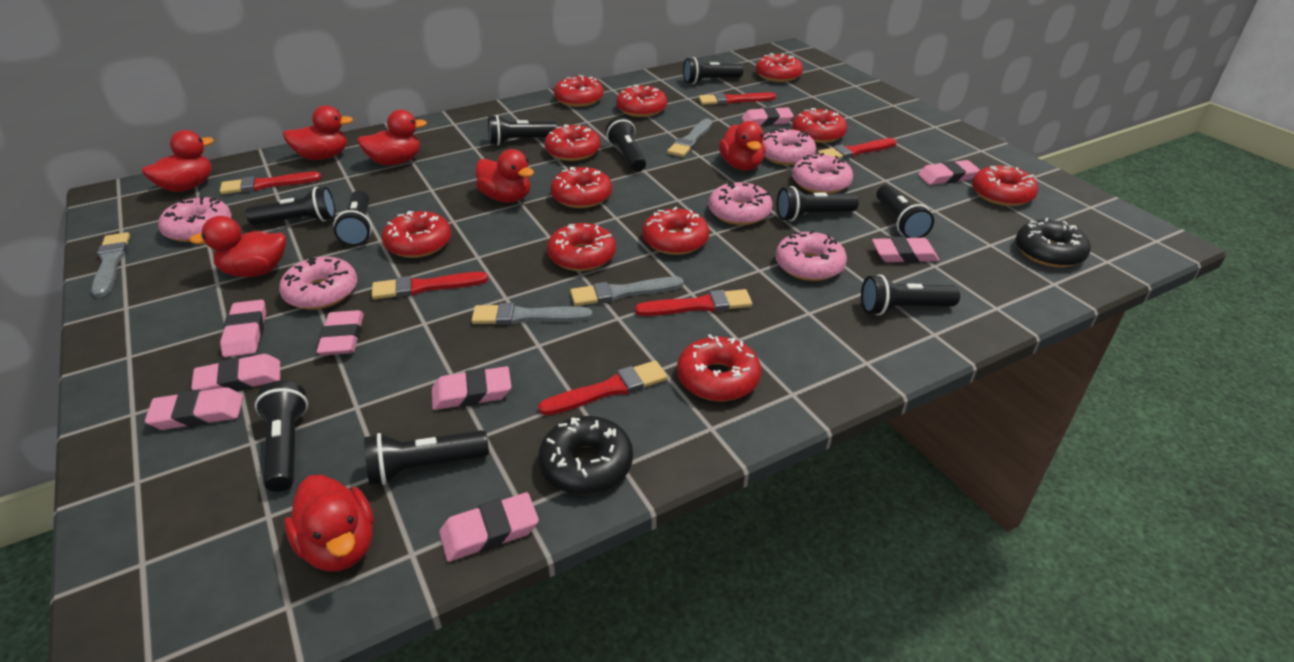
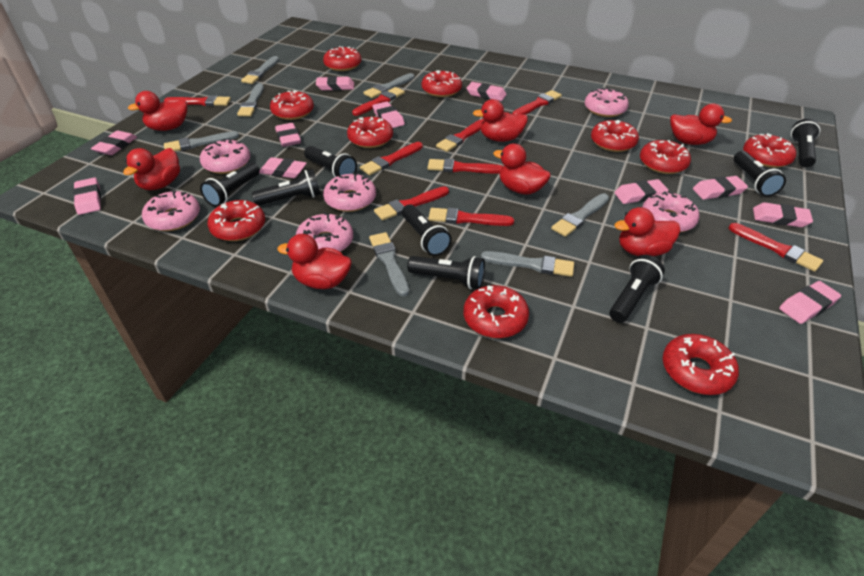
black donut: [538,416,633,495] [1015,218,1091,268] = 2 -> none = 0
black flashlight: [246,187,336,225] [255,381,308,492] [333,190,372,246] [364,430,489,485] [488,115,558,145] [606,117,646,172] [683,57,743,84] [777,186,859,221] [861,274,960,315] [877,185,934,238] = 10 -> [200,162,260,207] [252,169,321,206] [304,146,357,177] [402,205,452,256] [407,256,485,289] [609,255,665,323] [734,151,786,197] [791,119,821,168] = 8
grey brush: [91,232,130,298] [471,303,592,325] [570,277,684,306] [667,118,712,157] = 4 -> [164,131,239,151] [237,83,264,116] [241,56,279,84] [363,73,414,98] [369,232,409,296] [481,251,574,277] [551,193,609,237] = 7
pink eraser: [145,387,243,430] [191,354,280,391] [220,300,266,357] [316,310,364,356] [432,366,512,410] [439,492,539,562] [742,107,794,126] [872,237,939,263] [918,160,980,185] = 9 -> [73,178,101,215] [91,131,137,155] [259,157,307,178] [275,123,301,147] [316,76,354,91] [372,101,405,128] [467,82,507,101] [614,179,669,204] [693,176,748,200] [753,202,813,227] [779,281,841,324] = 11
red brush: [220,172,321,194] [372,272,488,299] [538,360,667,415] [635,289,752,316] [699,92,776,105] [818,138,896,159] = 6 -> [164,95,231,106] [352,87,405,116] [360,142,423,175] [374,186,449,221] [428,159,503,174] [428,208,514,226] [436,119,484,152] [512,90,562,115] [729,223,823,272] = 9
red donut: [382,211,451,258] [545,124,601,161] [547,223,616,271] [550,167,612,208] [554,75,604,107] [616,85,667,117] [642,207,709,255] [677,334,761,401] [756,53,803,82] [792,108,847,143] [972,165,1038,206] = 11 -> [208,200,265,241] [270,90,314,120] [323,46,361,71] [347,117,393,148] [422,70,462,97] [464,285,529,338] [591,120,639,152] [640,140,691,174] [663,334,739,395] [743,133,796,168] = 10

